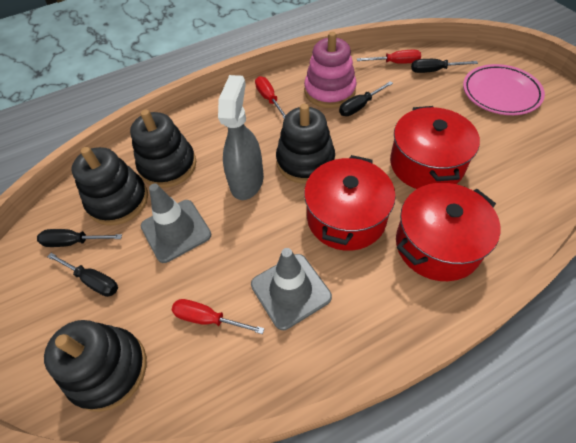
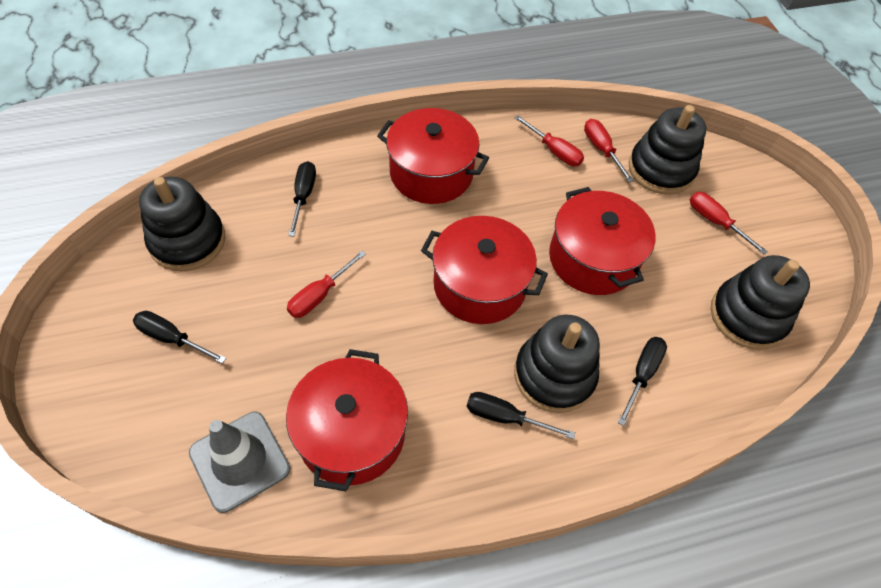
grey spray bottle: [218,75,264,200] = 1 -> none = 0
grey traffic cone: [141,183,211,263] [251,248,332,330] = 2 -> [189,412,290,513] = 1
pink plate: [463,64,545,115] = 1 -> none = 0
pink stacking toy: [304,32,357,108] = 1 -> none = 0
red pot: [304,155,396,251] [390,106,480,189] [396,183,501,281] = 3 -> [286,349,408,491] [377,108,489,204] [421,216,548,324] [549,187,656,295] = 4
red screwdriver: [172,299,264,334] [255,76,286,118] [357,50,421,64] = 3 -> [287,251,366,318] [515,115,584,166] [584,119,634,183] [690,192,768,255] = 4

